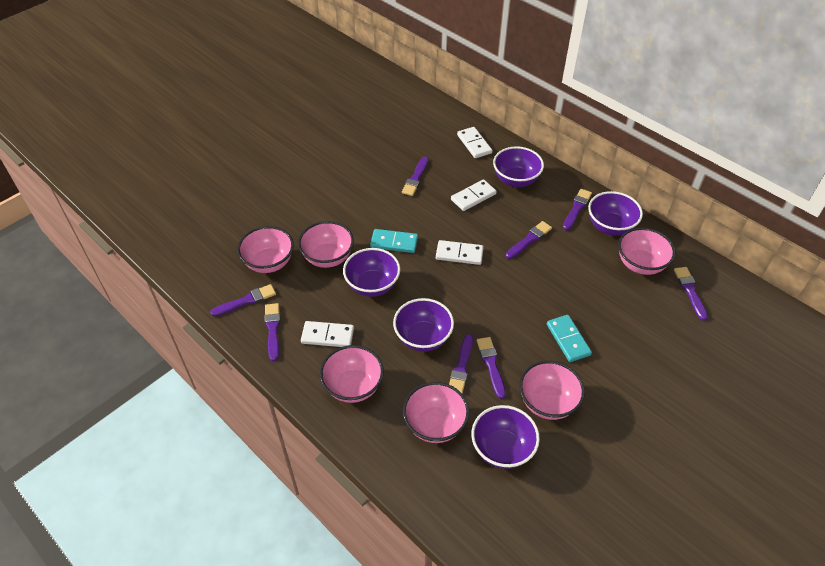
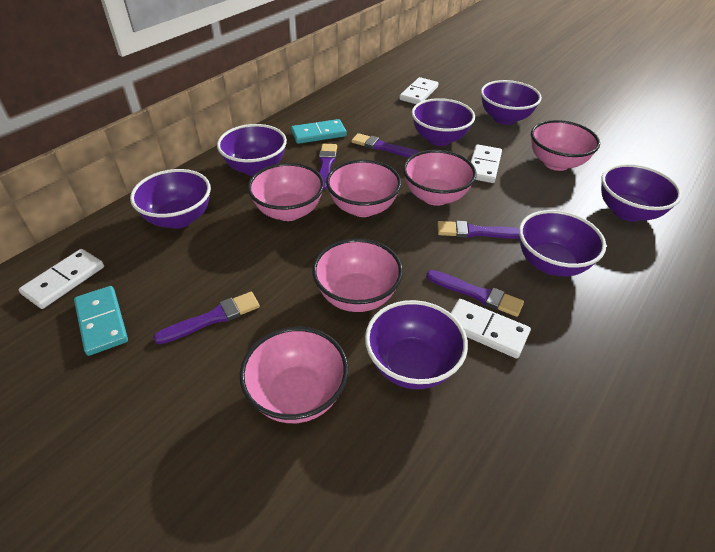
purple bowl: [343,248,400,297] [393,298,454,352] [471,405,540,469] [493,146,544,187] [588,191,643,236] = 5 -> [130,169,211,229] [217,124,287,176] [365,300,468,389] [411,98,475,146] [481,80,542,125] [519,210,606,276] [601,164,682,222] = 7
purple brush: [210,284,276,316] [265,303,280,361] [402,156,428,196] [449,334,473,394] [477,337,506,399] [506,221,552,259] [563,189,592,230] [674,267,708,321] = 8 -> [153,292,260,344] [319,143,337,191] [351,133,419,158] [426,270,524,317] [437,221,520,239] = 5

